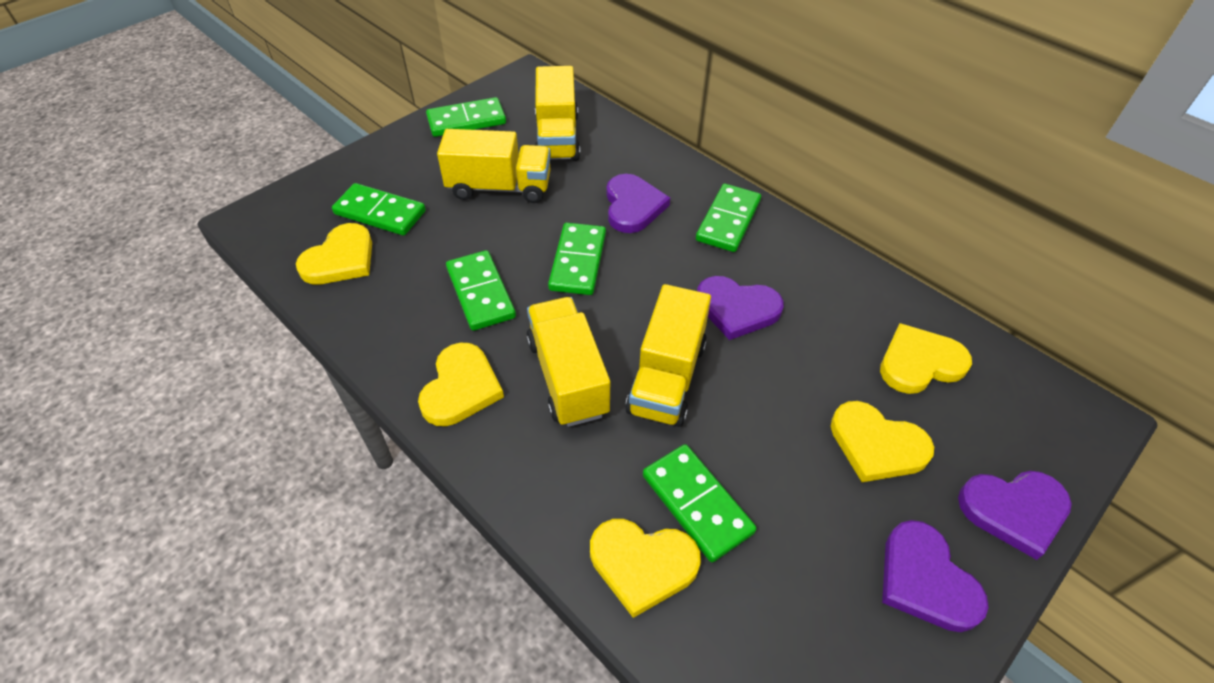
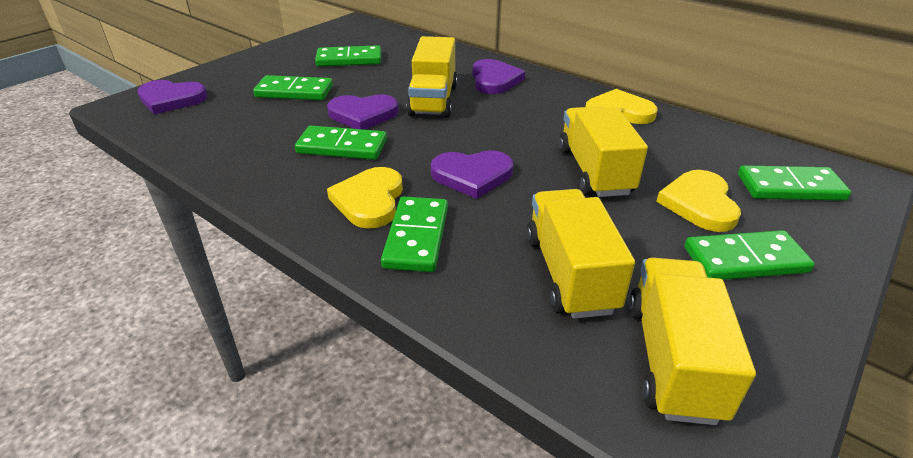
yellow heart: [296,223,372,284] [418,342,504,426] [590,519,701,618] [831,401,934,482] [880,323,972,394] = 5 -> [327,167,403,229] [586,89,658,124] [656,170,741,232] = 3

